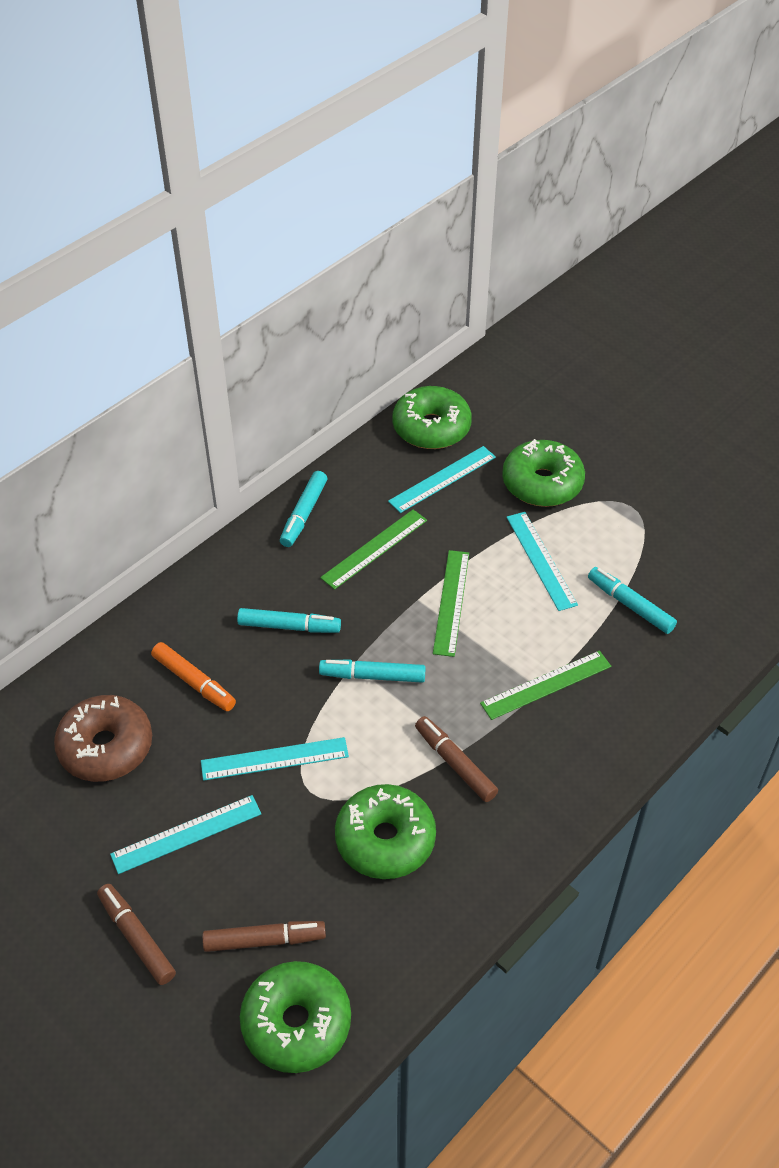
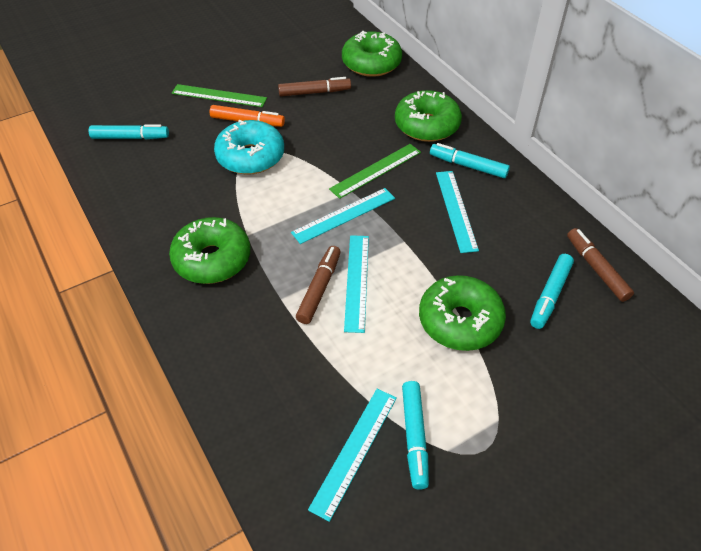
brown donut: [54,695,152,782] = 1 -> none = 0
green ruler: [320,509,427,590] [433,550,469,657] [480,651,611,720] = 3 -> [172,84,267,107] [329,144,421,199] = 2
turquoise donut: none = 0 -> [214,120,284,175] = 1

